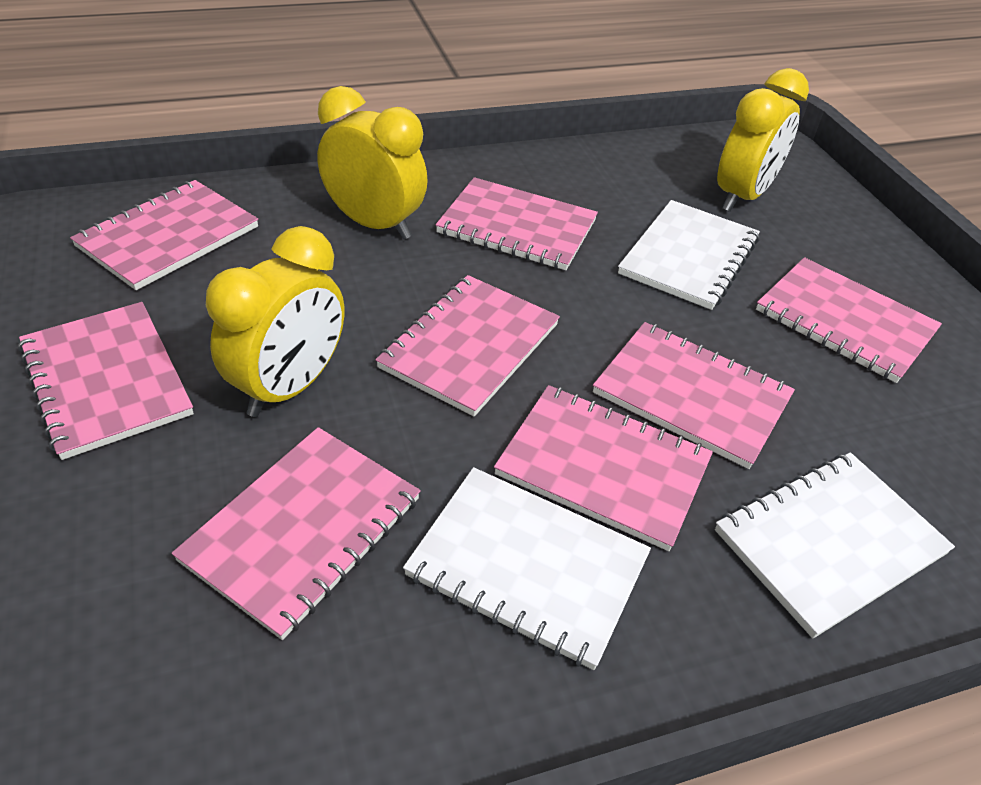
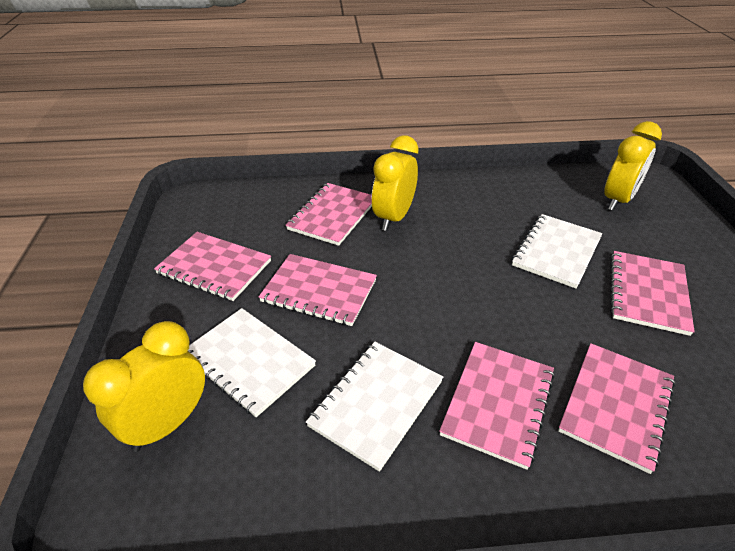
pink notebook: [18,302,194,460] [70,180,258,290] [172,427,421,640] [375,275,560,417] [436,177,598,270] [494,385,713,551] [593,322,795,469] [756,257,942,383] = 8 -> [154,232,271,301] [259,254,377,326] [286,183,372,246] [439,342,555,470] [558,343,676,474] [610,251,695,336] = 6

